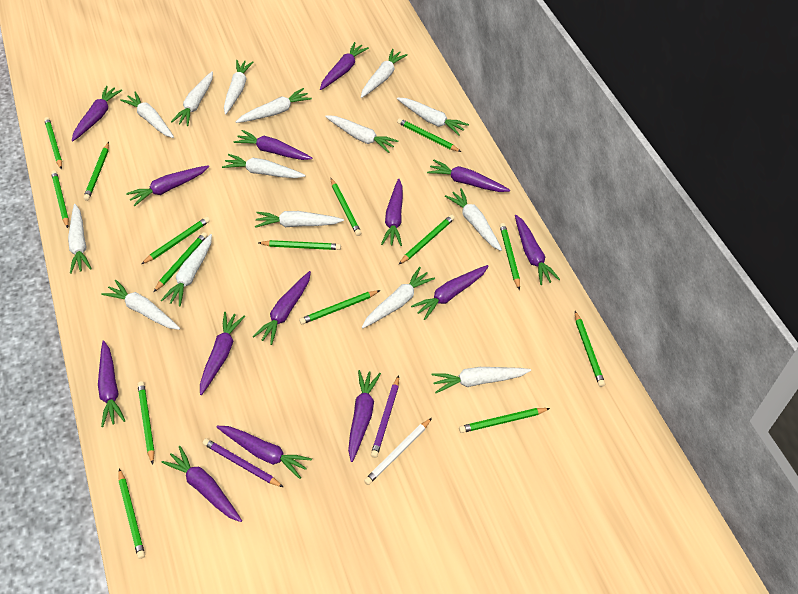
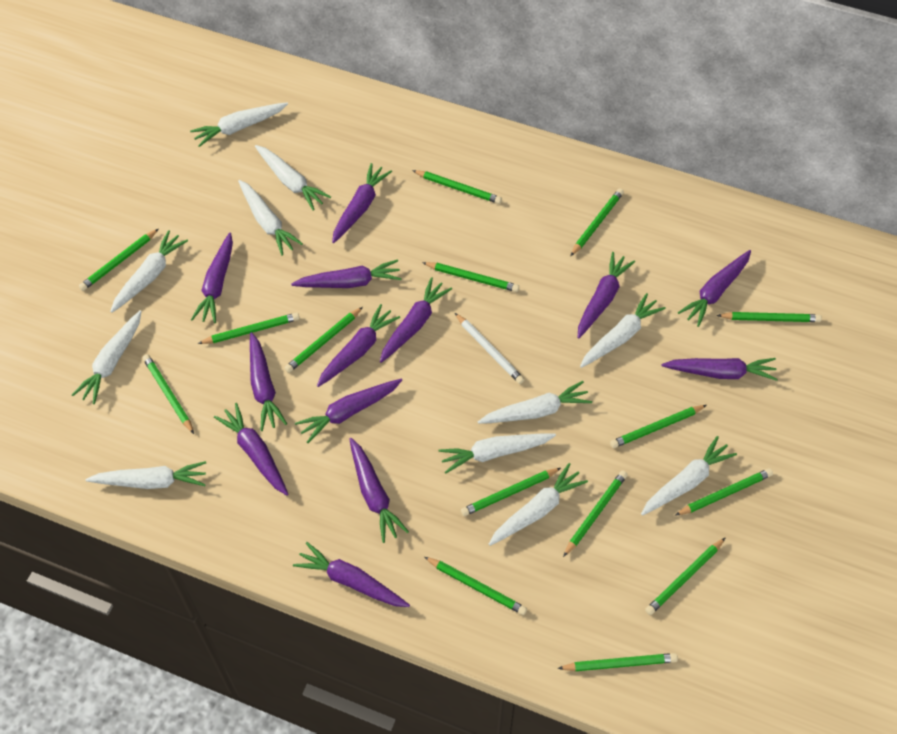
purple carrot: [72,86,122,141] [98,341,126,427] [126,165,209,207] [161,446,242,522] [200,312,245,395] [217,426,312,479] [234,130,312,160] [253,271,311,345] [320,42,369,90] [348,370,381,462] [381,178,403,246] [411,265,489,320] [427,160,510,192] [515,215,560,285] = 14 -> [191,233,233,323] [214,403,288,496] [250,332,287,431] [291,260,402,288] [293,542,410,607] [295,379,402,443] [317,304,400,387] [332,163,392,243] [349,438,409,543] [380,277,452,363] [577,252,635,338] [661,358,778,381] [678,250,751,327] = 13
purple pencil: [203,438,283,487] [371,375,399,458] = 2 -> none = 0
white carrot: [68,204,92,274] [101,280,180,330] [120,91,174,138] [161,234,212,306] [171,71,213,126] [222,154,306,178] [224,60,254,114] [236,88,312,123] [255,211,344,228] [325,115,398,153] [361,49,408,98] [362,267,435,329] [397,98,469,136] [431,367,531,393] [445,188,502,251] = 15 -> [72,310,142,404] [86,461,206,489] [110,230,188,313] [190,103,288,147] [238,180,303,256] [255,145,331,211] [438,433,556,473] [478,381,592,424] [488,463,588,546] [580,293,666,368] [641,436,737,516] = 11

